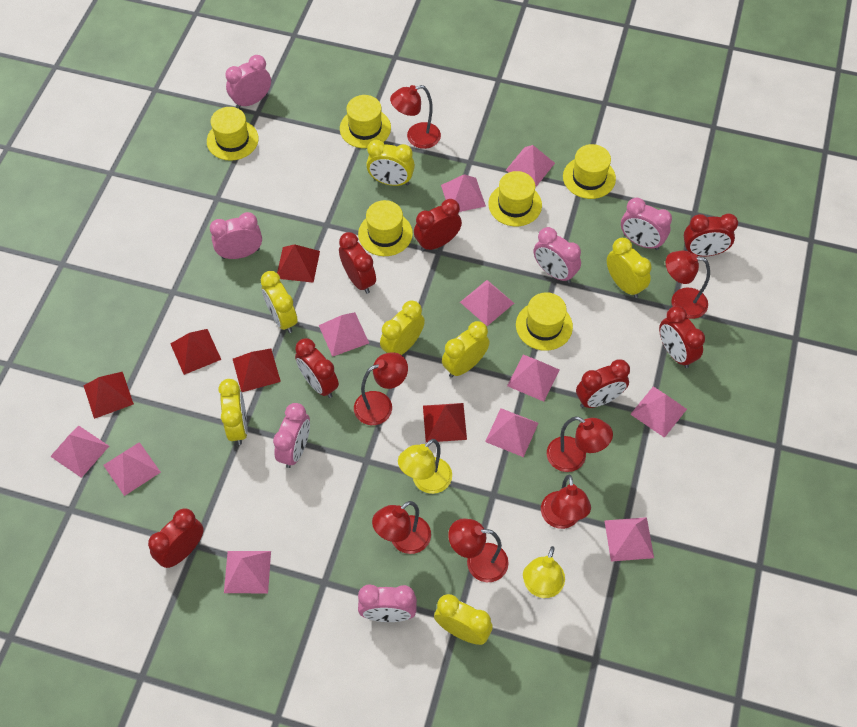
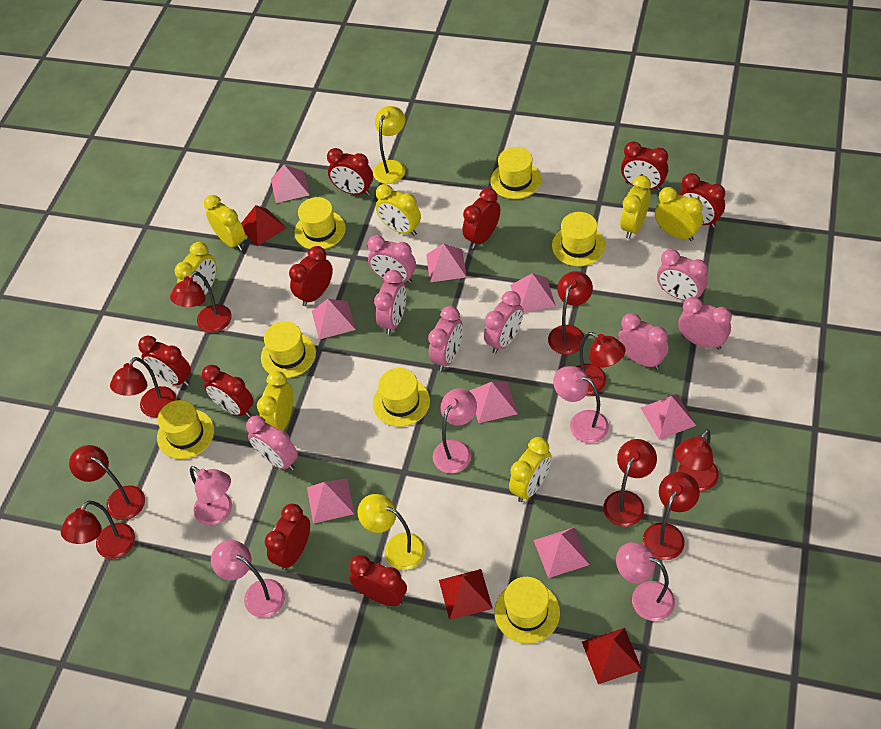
pink clock: [210,212,262,259] [225,55,271,109] [273,403,310,468] [358,584,417,622] [534,227,581,283] [621,198,672,250] = 6 -> [246,416,298,470] [367,235,416,284] [374,270,406,335] [428,306,463,371] [484,291,523,354] [617,313,669,369] [657,249,708,301] [678,297,732,350] = 8
pink lamp: none = 0 -> [190,466,232,526] [211,540,285,618] [433,388,477,473] [553,366,609,443] [616,542,675,621] = 5
pink pyramid: [50,425,109,478] [103,442,161,496] [224,551,271,593] [319,312,369,357] [441,174,486,212] [460,280,514,326] [485,408,538,457] [505,145,555,187] [507,355,559,402] [604,517,654,562] [630,387,687,438] = 11 -> [271,164,310,203] [307,478,354,524] [312,299,356,339] [426,244,467,282] [469,382,518,423] [510,273,556,313] [533,527,590,578] [641,394,696,440] = 8
red clock: [148,508,204,568] [295,338,339,398] [339,232,376,294] [414,199,462,251] [576,359,630,408] [659,306,705,368] [684,214,738,257] = 7 -> [138,336,191,386] [202,365,254,417] [265,504,310,571] [289,246,333,306] [327,148,373,195] [349,555,407,606] [462,188,500,249] [621,141,668,191] [679,173,725,228] = 9
red lamp: [354,352,408,425] [372,501,431,554] [390,85,441,149] [448,518,509,582] [541,475,591,529] [547,416,613,472] [666,250,710,319] = 7 -> [61,501,135,559] [69,445,145,520] [110,357,176,417] [170,271,232,333] [548,271,593,355] [576,332,625,395] [603,439,657,527] [642,472,700,560] [674,429,719,491] = 9
red pyramid: [83,372,134,419] [170,329,221,375] [233,349,281,392] [277,244,320,283] [423,403,467,443] = 5 -> [241,205,286,246] [439,569,493,620] [582,628,642,684] = 3
yellow hat: [207,107,259,161] [340,95,391,148] [358,200,413,256] [488,171,542,226] [516,292,573,351] [563,144,616,199] = 6 -> [157,400,214,459] [261,321,316,378] [295,197,346,249] [373,368,430,427] [491,147,541,199] [494,577,560,644] [552,212,606,266] = 7

